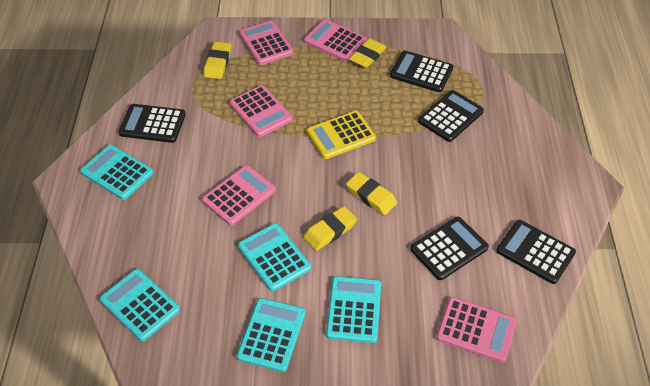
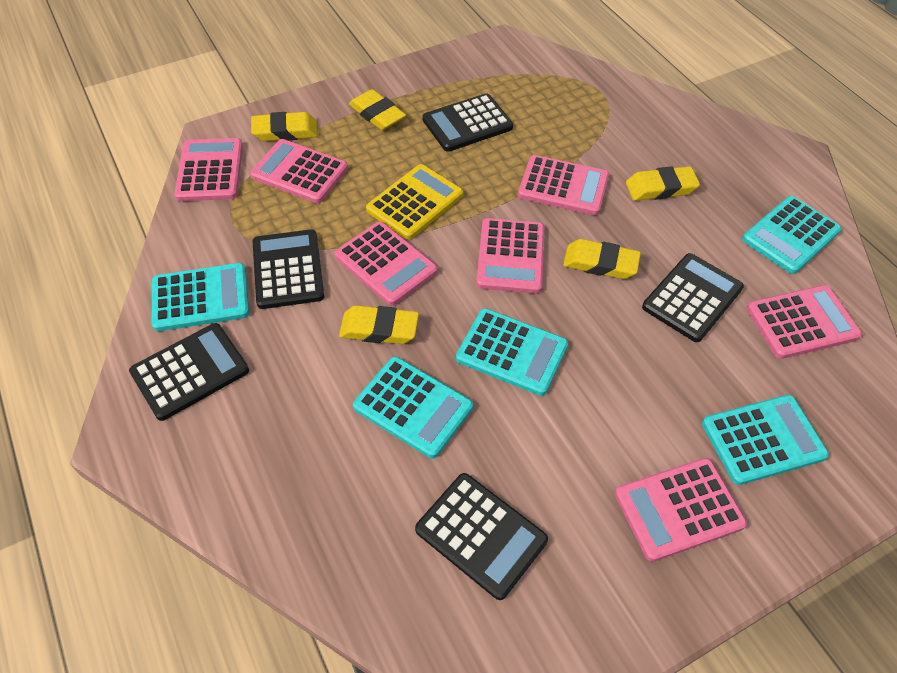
pink calculator: [202,165,276,226] [230,85,293,137] [239,21,294,65] [304,19,367,62] [436,297,517,363] = 5 -> [174,138,243,201] [250,139,348,203] [334,221,438,306] [476,218,544,294] [518,155,609,215] [615,458,747,562] [746,285,862,359] = 7
yellow eraser: [204,41,231,79] [304,206,357,251] [346,172,397,215] [349,38,387,68] = 4 -> [251,112,318,141] [339,305,419,344] [349,89,406,130] [563,239,641,279] [626,166,700,201] = 5

